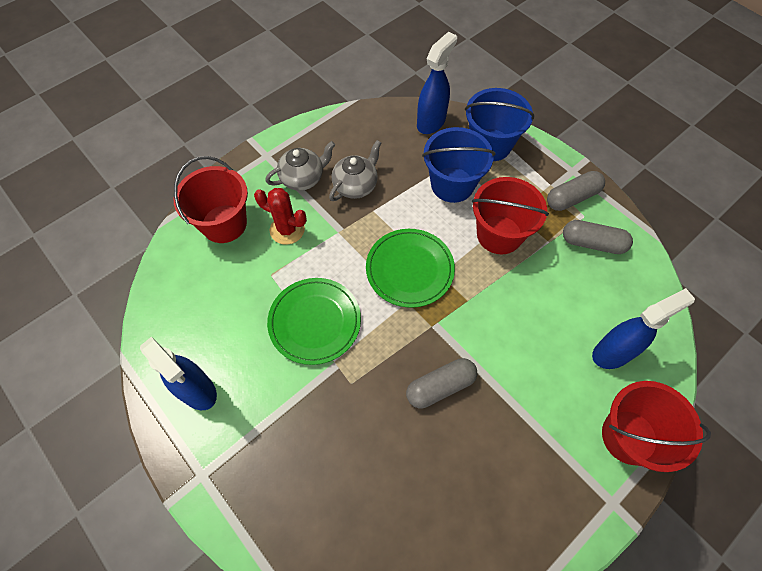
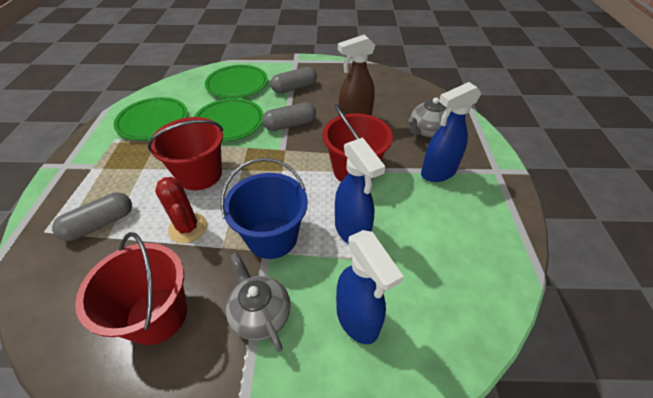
blue bucket: [422,127,495,203] [465,88,535,161] = 2 -> [221,158,308,259] = 1
brown spray bottle: none = 0 -> [338,35,375,116] = 1
green plate: [267,278,361,365] [366,229,455,308] = 2 -> [114,97,188,140] [194,98,264,142] [205,65,268,99] = 3

